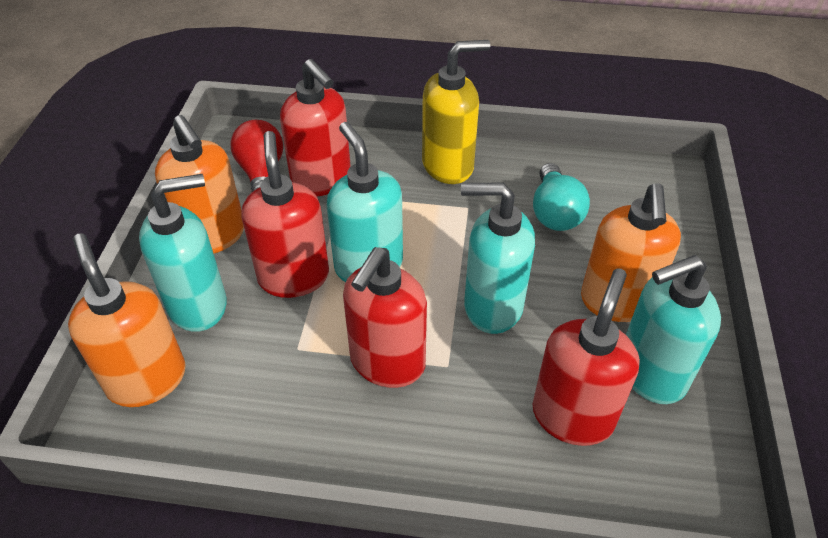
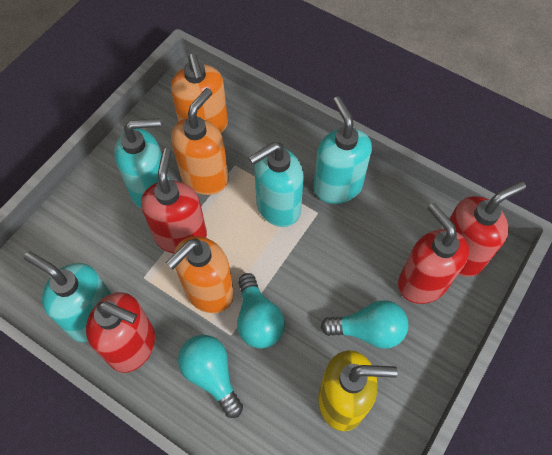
red light bulb: [230,120,283,192] = 1 -> none = 0
turquoise light bulb: [533,163,590,231] = 1 -> [178,335,243,418] [237,273,285,349] [321,300,409,349] = 3

